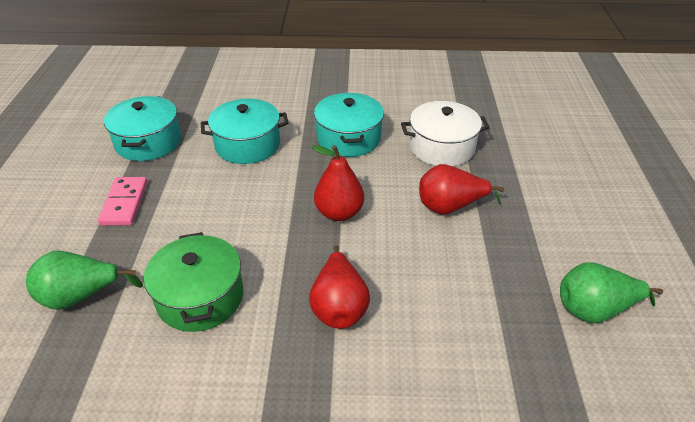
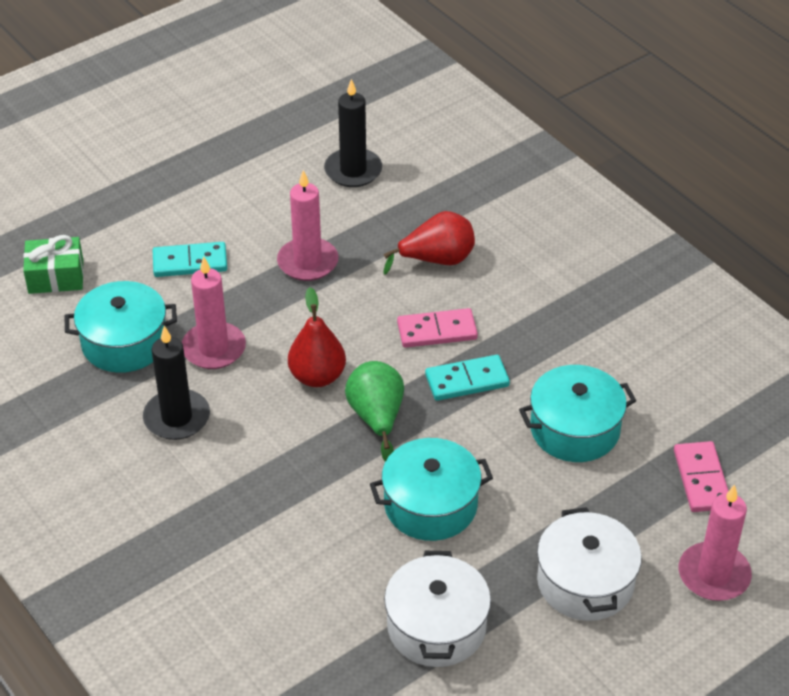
black candle: none = 0 -> [143,326,210,440] [324,79,382,187] = 2
green gift: none = 0 -> [23,235,84,294] = 1
green pear: [26,250,143,310] [560,262,663,323] = 2 -> [345,361,404,462] = 1
green pot: [144,232,243,332] = 1 -> none = 0
pink candle: none = 0 -> [182,257,246,369] [277,170,338,281] [679,485,752,601] = 3
pink domino: [98,177,147,226] = 1 -> [397,308,478,348] [674,441,728,512] = 2
red pear: [309,245,370,329] [312,145,364,221] [419,164,504,215] = 3 -> [288,287,346,387] [383,211,475,274] = 2
turquoise domino: none = 0 -> [153,242,227,277] [425,355,510,401] = 2
white pot: [401,101,490,166] = 1 -> [384,551,491,667] [537,507,642,621] = 2

